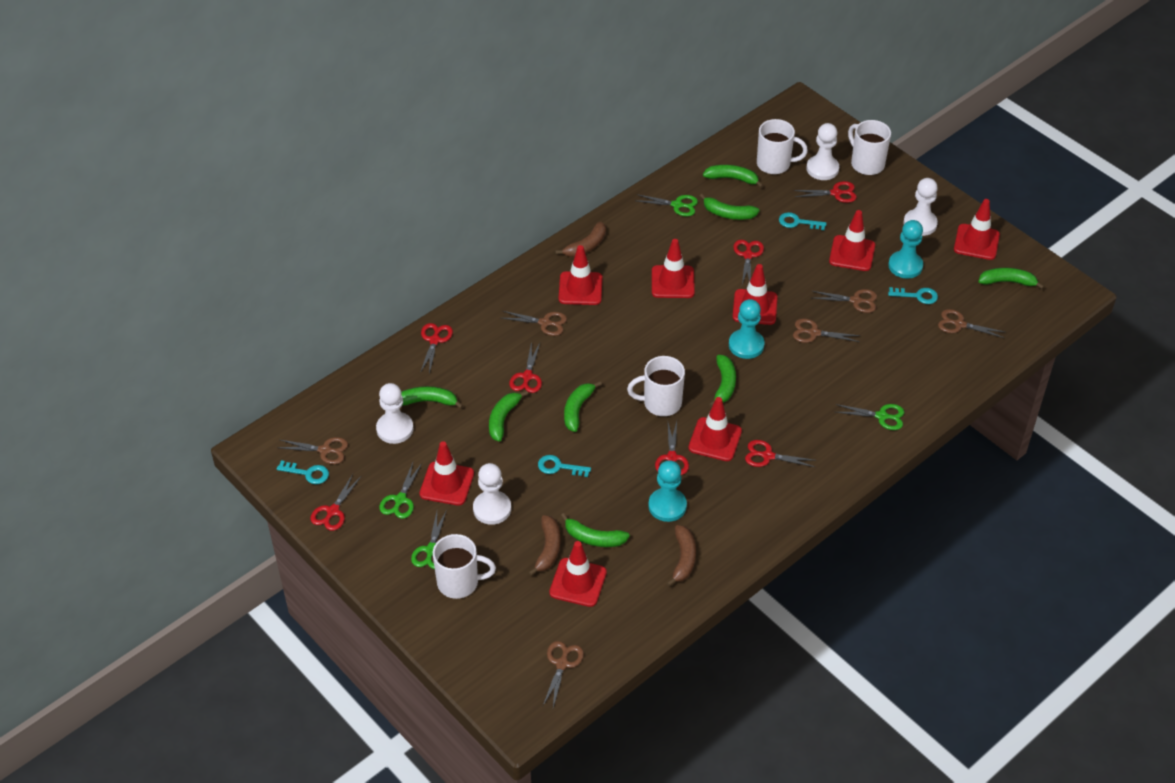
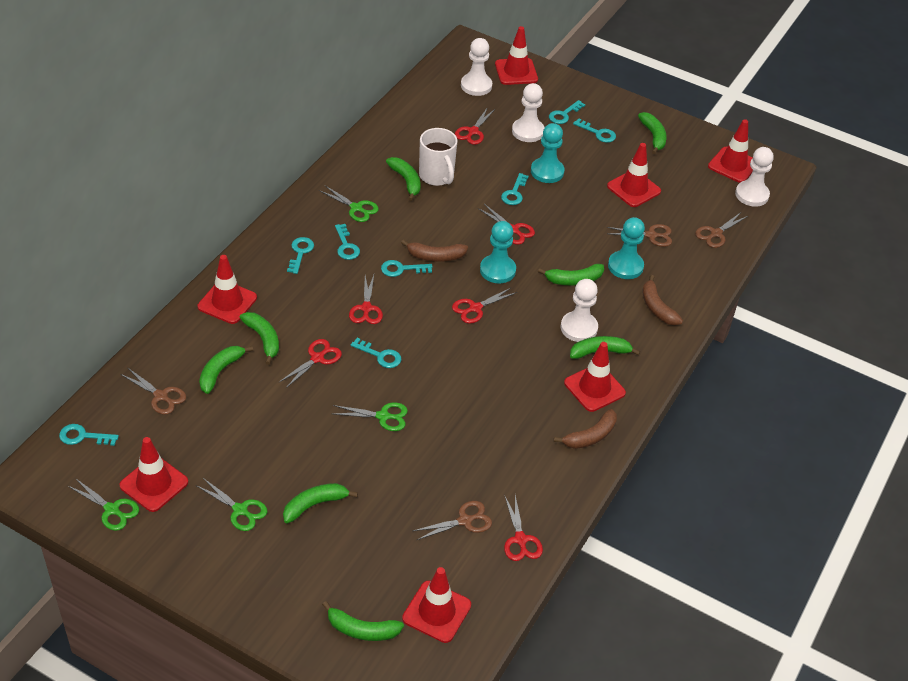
brown scissors: [277,437,348,464] [502,311,567,336] [543,641,584,707] [793,318,860,343] [812,289,877,313] [938,309,1004,338] = 6 -> [120,367,186,415] [413,501,492,540] [607,224,672,247] [695,212,748,248] = 4
red scissors: [310,474,361,531] [420,323,453,374] [509,341,542,393] [655,422,689,475] [733,240,764,284] [745,440,817,467] [794,181,857,203] = 7 -> [278,339,342,388] [349,275,383,324] [452,287,517,324] [455,107,495,145] [477,204,535,245] [504,495,543,561] = 6
red traffic cone: [420,441,474,506] [549,541,607,607] [559,245,603,305] [652,239,695,298] [688,397,742,461] [733,264,778,325] [829,210,875,271] [954,199,1000,260] = 8 -> [119,437,188,512] [198,255,257,324] [402,567,471,643] [495,26,538,85] [564,342,626,412] [607,143,661,207] [708,119,753,183] = 7
turquoise key: [277,460,329,484] [538,455,591,477] [779,212,827,230] [888,287,938,304] = 4 -> [59,424,119,446] [287,237,314,274] [335,224,360,260] [351,338,401,368] [381,260,433,277] [501,173,529,205] [549,100,585,124] [573,118,616,143] = 8
white mug: [433,534,496,599] [627,356,685,416] [757,119,808,174] [848,120,891,175] = 4 -> [419,128,457,186] = 1

